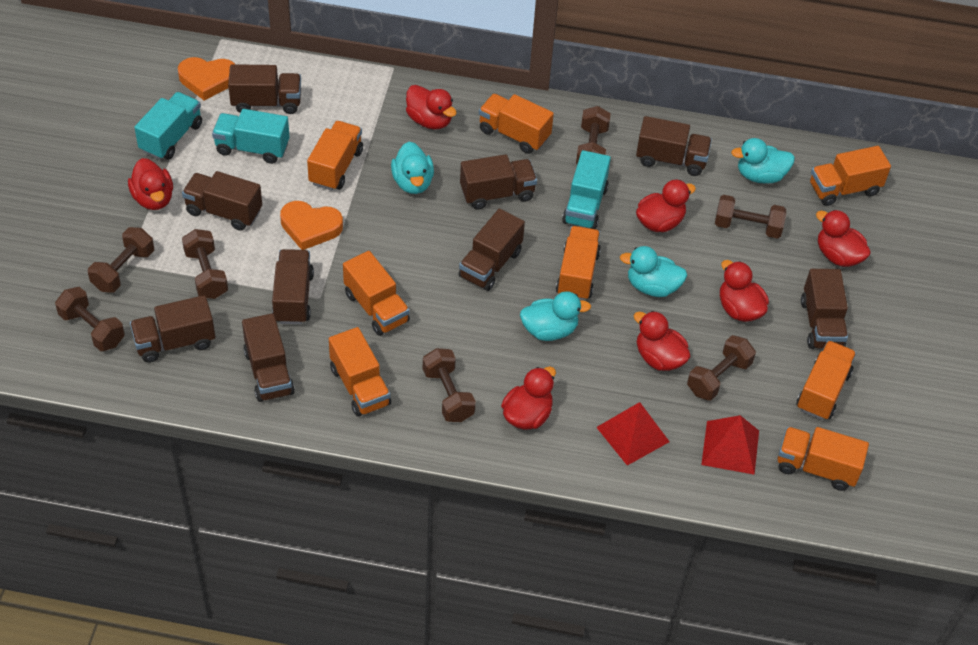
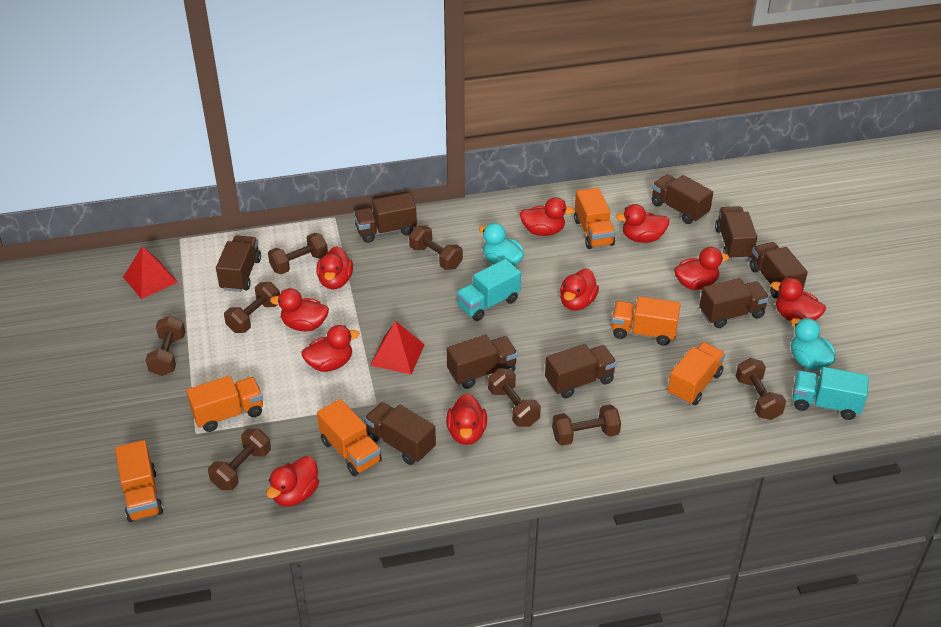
brown dumbbell: [55,287,125,351] [88,227,154,293] [182,229,228,299] [423,348,476,422] [576,106,611,164] [687,335,756,401] [715,195,786,239] = 7 -> [146,316,185,376] [208,428,271,490] [224,282,280,333] [268,233,328,274] [409,225,463,270] [488,368,541,427] [552,404,621,446] [736,358,786,420] = 8
orange heart: [178,57,235,101] [280,201,343,250] = 2 -> none = 0
orange truck: [307,121,363,191] [329,327,391,417] [343,251,410,336] [479,94,554,154] [556,226,601,300] [778,427,869,491] [796,340,856,420] [810,146,891,206] = 8 -> [115,440,163,522] [186,376,263,432] [317,399,382,476] [574,188,615,249] [612,296,681,346] [668,342,725,405] = 6
red duck: [128,158,173,210] [406,85,457,130] [501,366,556,430] [634,311,690,371] [636,180,696,232] [720,260,769,322] [816,210,871,267] = 7 -> [266,456,319,507] [270,288,329,331] [301,325,359,372] [316,246,353,290] [446,394,487,445] [519,197,575,236] [560,268,599,311] [615,204,669,243] [674,247,729,290] [771,278,826,321] = 10
turquoise duck: [391,142,434,194] [520,291,591,341] [620,246,687,297] [731,138,795,183] = 4 -> [479,223,524,266] [791,318,836,370] = 2
turquoise truck: [134,92,202,160] [212,109,290,164] [562,150,611,229] = 3 -> [456,259,521,321] [793,367,869,420] = 2

